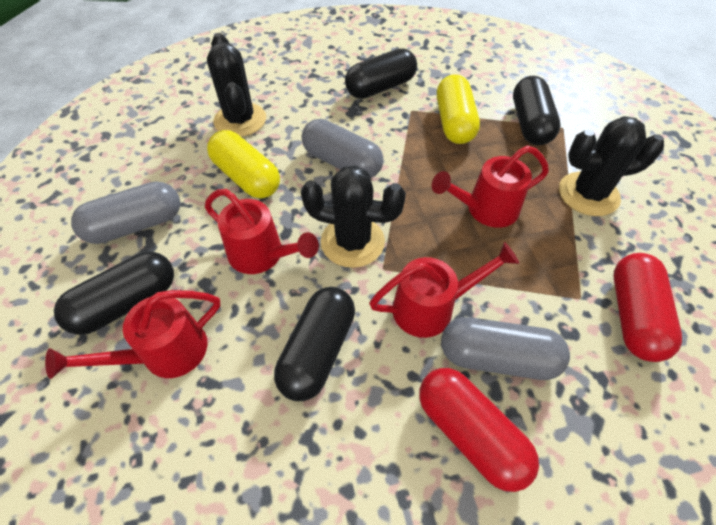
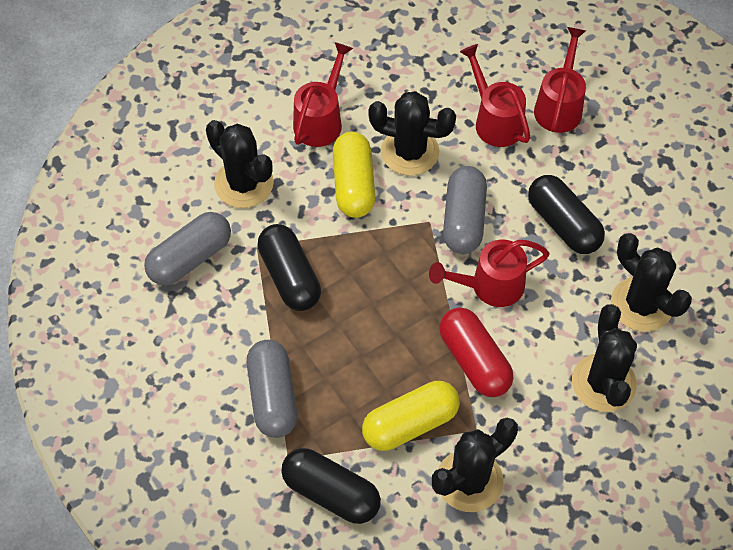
black cactus: [207,33,266,137] [301,165,406,268] [559,116,664,216] = 3 -> [206,120,274,208] [368,91,456,176] [432,418,518,512] [572,304,637,412] [611,233,692,332] = 5
black capsule: [54,252,174,335] [274,287,355,401] [345,48,417,99] [513,76,561,145] = 4 -> [258,224,321,311] [281,448,381,524] [528,175,605,254] = 3
red capsule: [419,368,539,492] [613,253,682,362] = 2 -> [439,308,513,397] = 1

